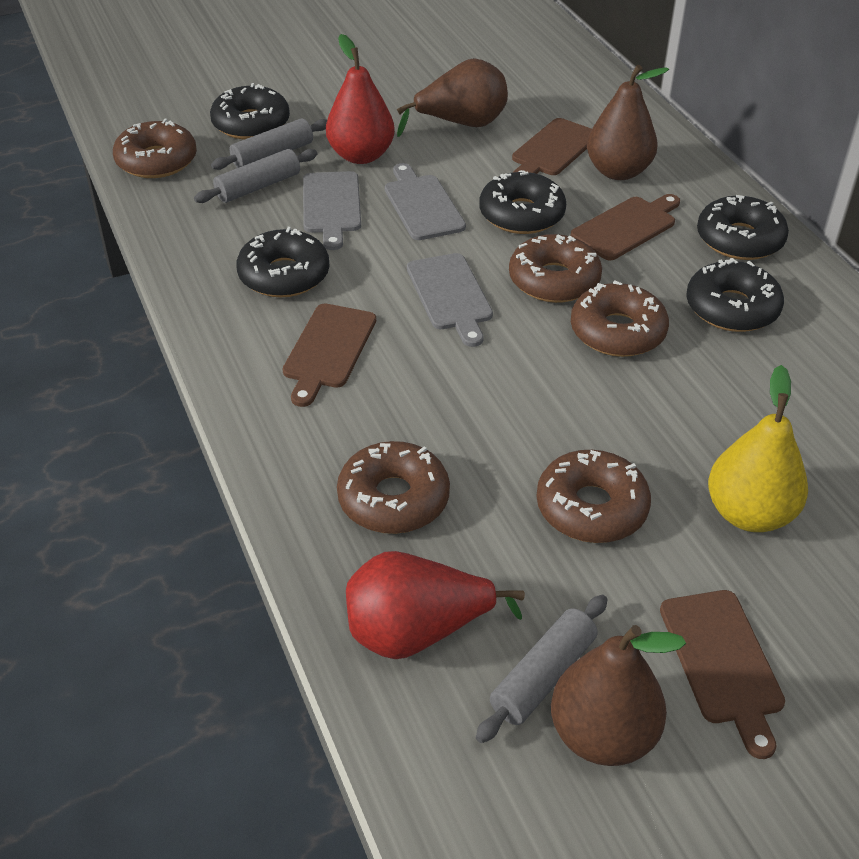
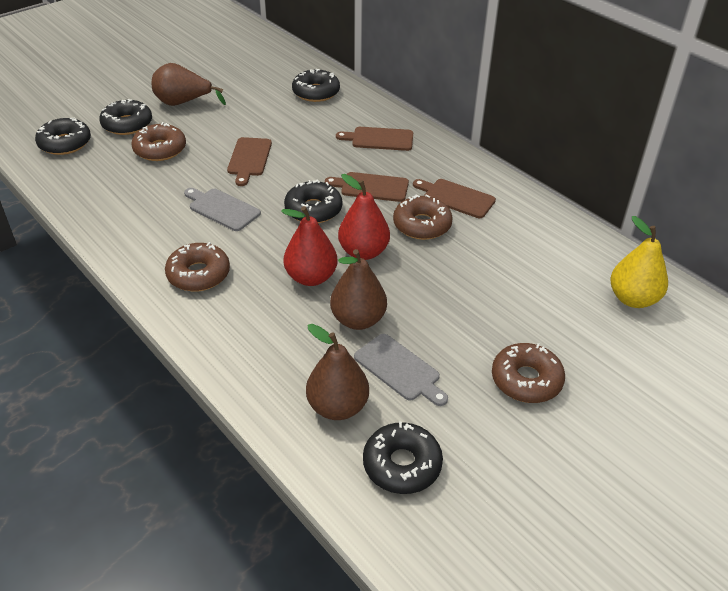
brown donut: [113,119,197,178] [337,441,450,534] [509,234,602,303] [536,450,651,543] [571,280,669,357] = 5 -> [131,122,186,161] [165,242,230,292] [393,194,453,240] [492,343,565,403] = 4
grey cutting board: [303,171,361,250] [385,163,466,240] [407,253,493,347] = 3 -> [184,188,261,231] [354,334,448,406] = 2
grey rolling pin: [194,149,317,203] [211,119,327,170] [476,595,608,743] = 3 -> none = 0

